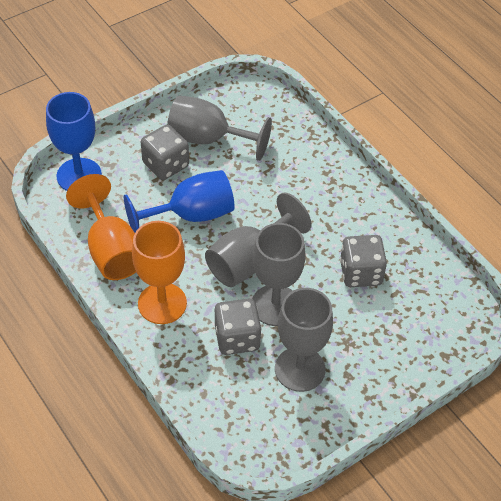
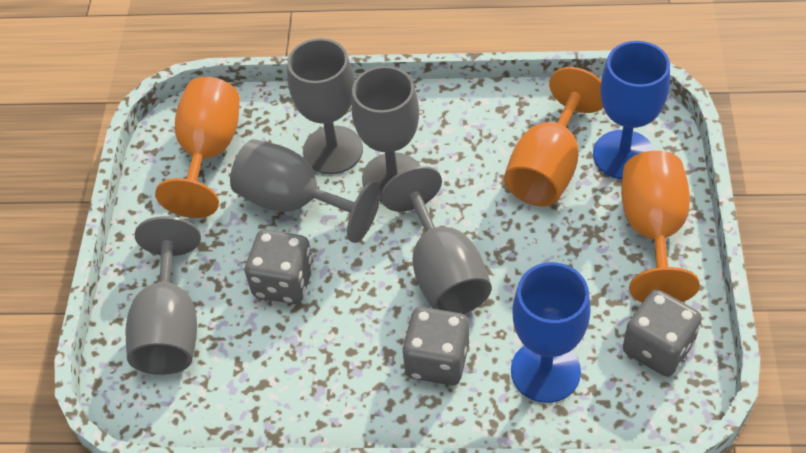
grey goblet: [167,95,272,161] [205,193,312,287] [252,223,305,326] [275,288,333,392] = 4 -> [125,216,201,375] [230,139,381,243] [287,38,363,174] [351,66,421,202] [381,166,492,314] = 5
orange goblet: [66,174,136,280] [132,221,187,324] = 2 -> [155,77,240,218] [504,67,603,206] [621,151,700,302] = 3

